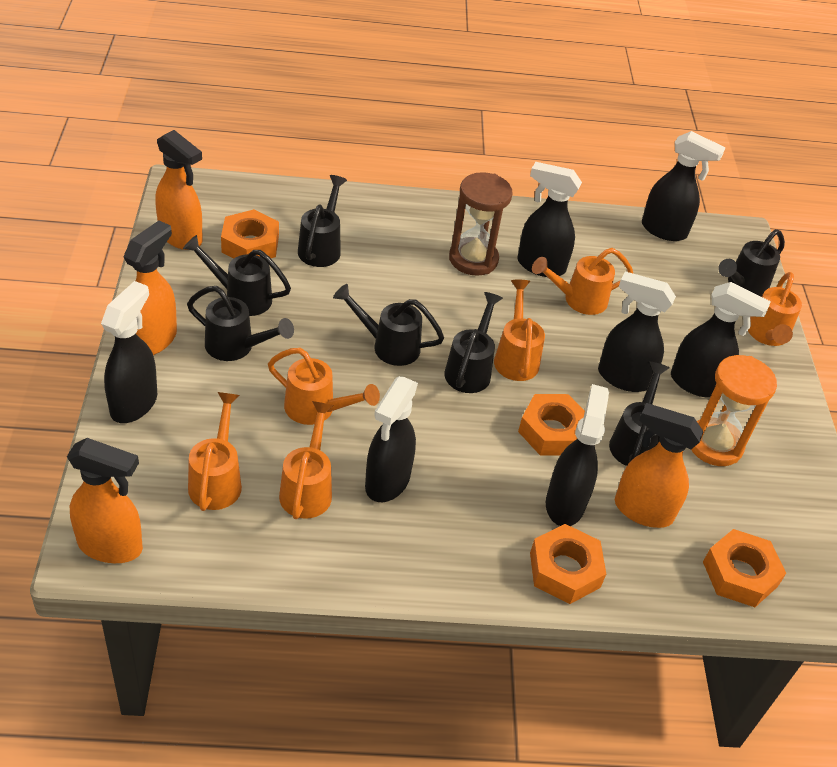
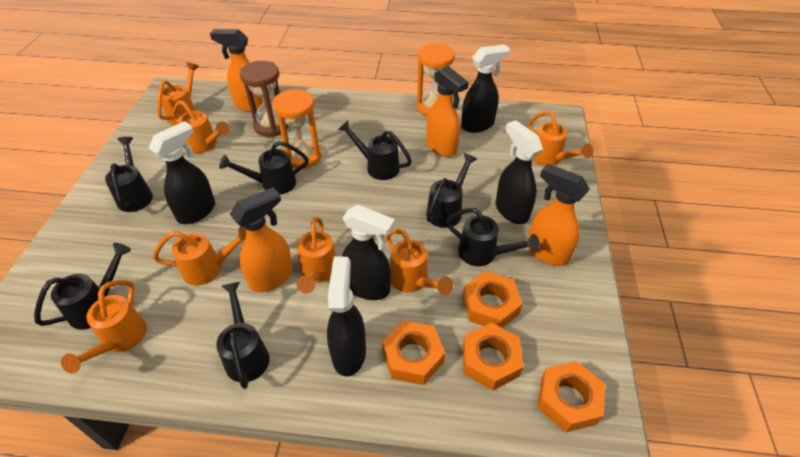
black spray bottle: [101,281,157,423] [365,376,418,502] [517,162,582,277] [546,384,609,526] [598,271,676,392] [642,131,726,241] [671,282,771,398] = 7 -> [149,121,215,224] [327,257,366,377] [342,205,395,300] [461,44,510,133] [496,120,543,224] = 5
orange hourglass: [691,355,777,466] = 1 -> [272,89,322,169] [417,44,455,117] = 2
orange watering can: [188,392,242,511] [268,348,380,425] [279,401,333,519] [494,280,545,381] [532,248,634,315] [748,272,802,346] = 6 -> [61,280,147,373] [153,227,246,286] [157,62,199,125] [173,100,230,153] [297,217,337,294] [385,229,453,295] [529,111,593,166] = 7

